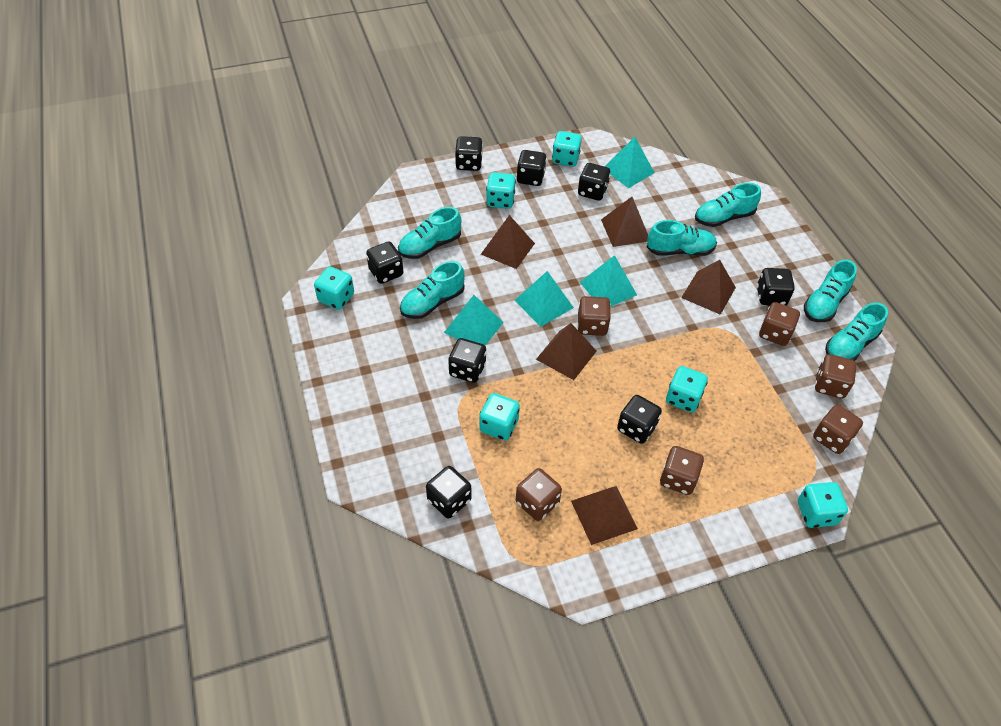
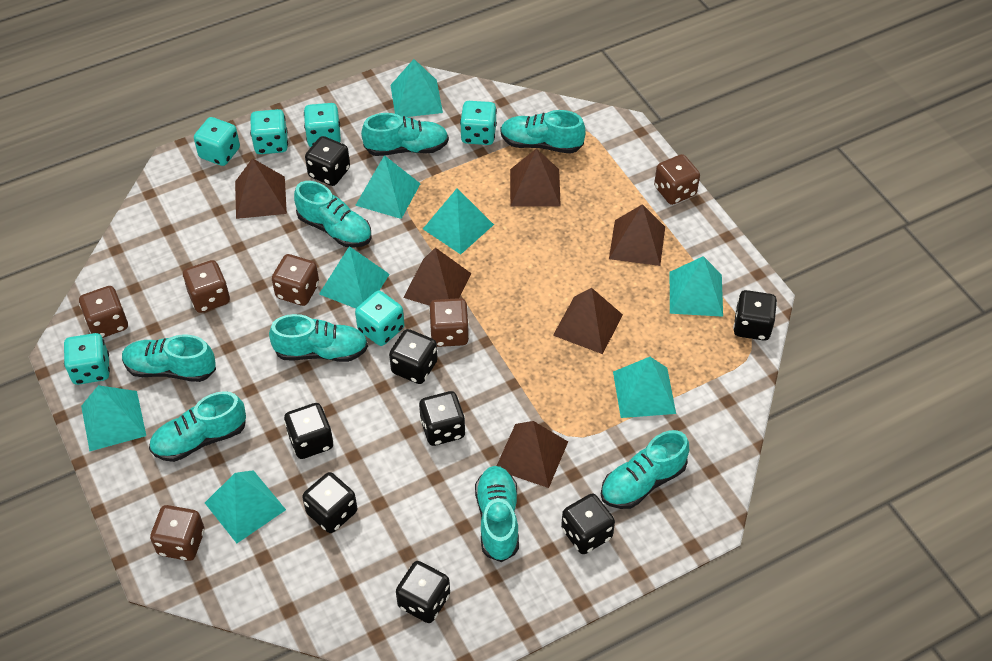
brown pyramid: [481,215,535,269] [536,323,596,380] [571,486,638,545] [601,197,648,247] [681,260,736,315] = 5 -> [235,158,287,219] [403,248,471,306] [497,421,568,488] [510,148,561,207] [553,288,623,354] [609,204,665,266] = 6
turquoise pyramid: [444,295,504,345] [514,271,574,327] [580,255,637,307] [605,137,655,188] = 4 -> [81,385,146,451] [205,470,286,543] [319,246,390,308] [355,155,421,219] [391,59,443,117] [423,188,494,255] [613,357,676,418] [670,256,723,317] = 8
turquoise shoe: [398,207,461,259] [400,261,465,319] [647,220,717,256] [695,183,761,227] [804,260,857,322] [825,302,888,361] = 6 -> [122,335,216,382] [149,391,246,462] [269,314,368,362] [294,181,372,248] [361,113,449,156] [475,466,519,562] [500,110,586,154] [601,430,689,509] = 8

